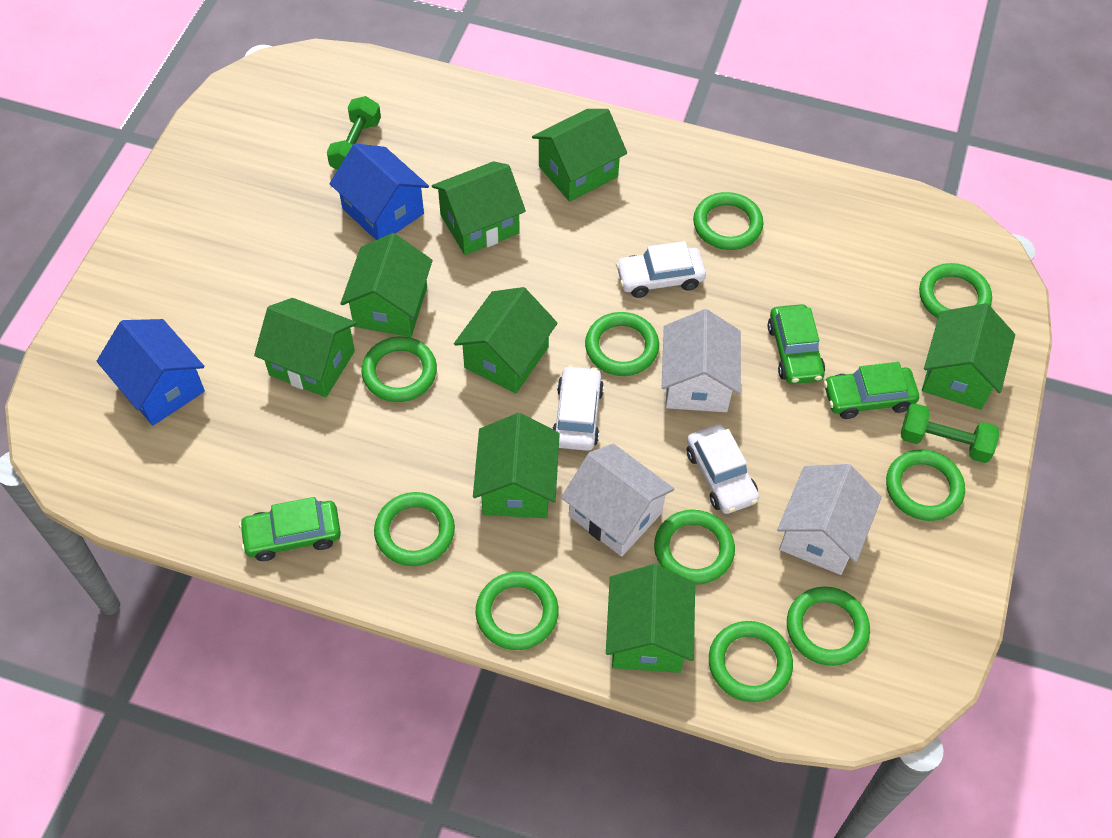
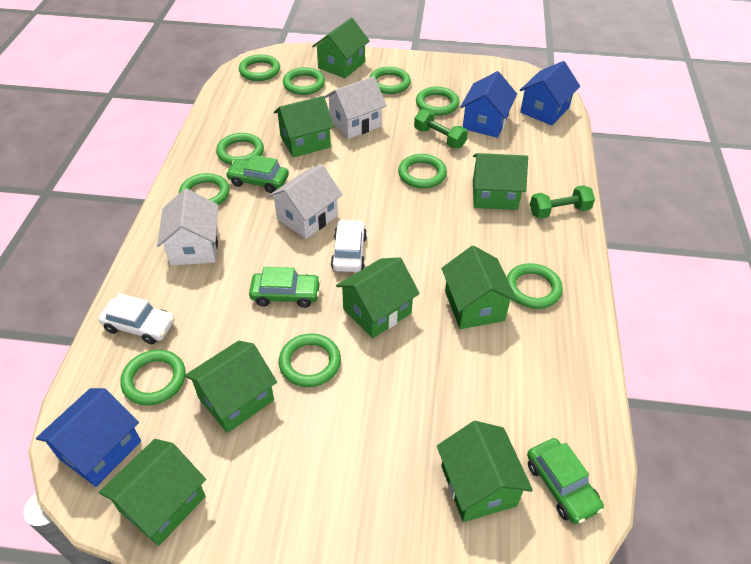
blue house: [97,319,205,426] [329,143,429,240] = 2 -> [36,388,141,487] [460,71,517,138] [519,61,580,125] = 3
white car: [552,365,604,451] [616,241,706,298] [687,424,759,514] = 3 -> [98,293,175,344] [331,220,367,272] = 2

